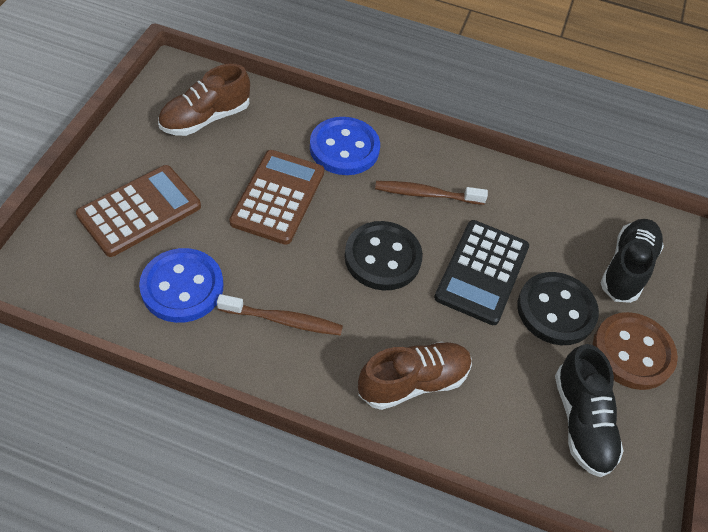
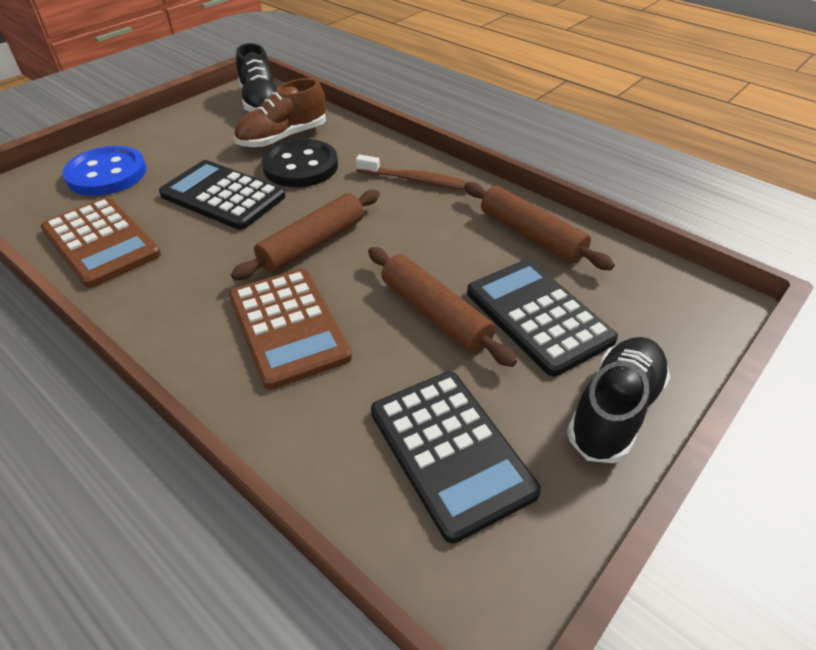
black button: [345,221,423,291] [517,272,599,345] = 2 -> [262,139,338,187] = 1
black calculator: [434,220,529,325] = 1 -> [159,160,285,230] [371,371,541,543] [467,259,618,377] = 3
blue button: [139,248,223,323] [310,117,380,175] = 2 -> [62,146,147,196] = 1
brown button: [593,312,678,390] = 1 -> none = 0
brown rolling pin: none = 0 -> [231,190,380,280] [368,247,517,367] [464,182,615,271] = 3
brown shoe: [158,64,250,136] [358,342,472,410] = 2 -> [234,78,326,148] = 1
brown toothbrush: [217,294,343,335] [375,181,488,205] = 2 -> [356,155,469,190] = 1

